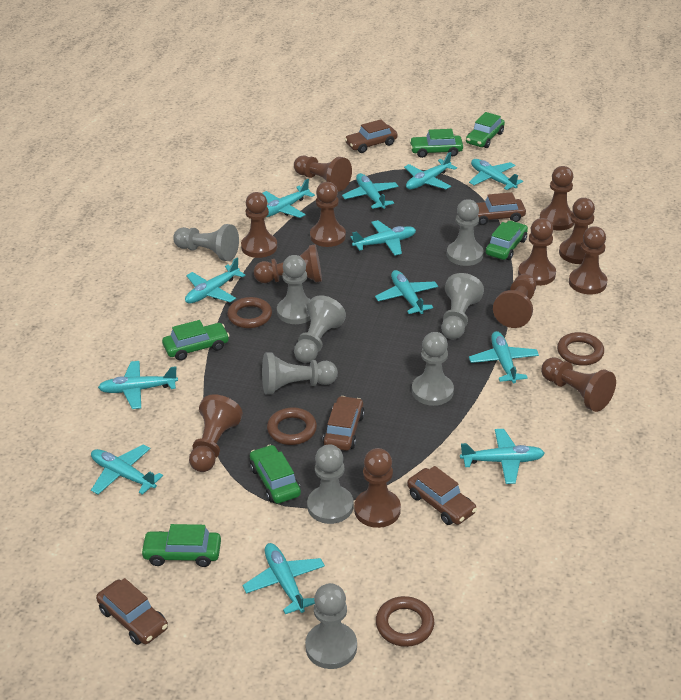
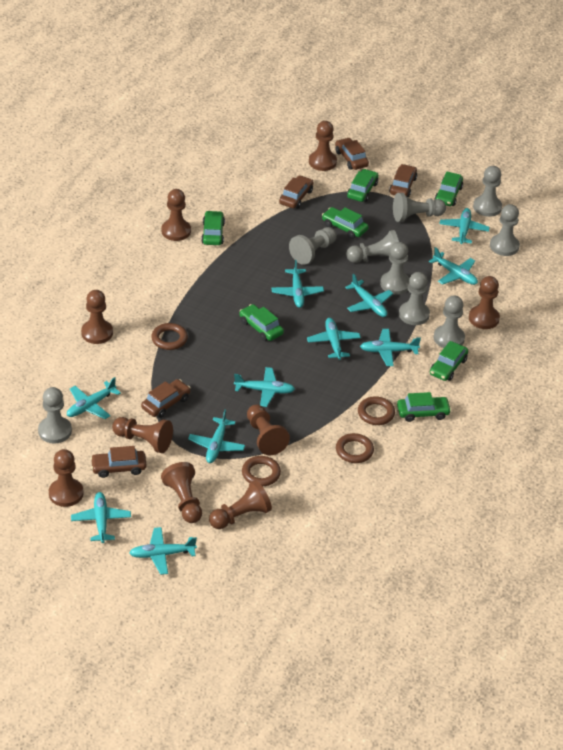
brown pawn: [189,395,243,472] [241,192,277,258] [254,244,322,283] [294,156,352,191] [310,182,346,247] [354,448,401,528] [493,274,536,328] [518,218,556,286] [540,166,575,231] [541,357,616,412] [559,198,595,264] [569,226,608,294] = 12 -> [49,449,83,507] [81,290,113,344] [112,417,173,453] [161,462,202,523] [162,189,191,241] [209,480,272,529] [247,405,290,455] [309,121,337,171] [469,276,500,329] = 9
green car: [140,524,221,567] [162,320,230,361] [250,445,301,504] [409,129,463,158] [466,112,505,148] [486,221,528,260] = 6 -> [201,211,225,245] [240,304,284,341] [322,207,369,239] [347,169,378,202] [397,392,451,422] [430,341,468,381] [435,172,463,206] = 7
turquoise plane: [91,444,163,495] [98,361,178,409] [185,257,246,303] [242,543,325,614] [262,179,315,218] [342,173,399,209] [350,220,416,256] [375,270,438,314] [404,152,457,189] [460,429,545,484] [469,159,523,190] [469,331,539,383] = 12 -> [67,377,121,419] [71,492,131,543] [129,527,197,575] [188,409,245,463] [234,367,295,407] [271,260,324,308] [307,318,361,360] [345,274,393,317] [360,329,421,366] [429,247,478,285] [439,208,490,244] = 11

